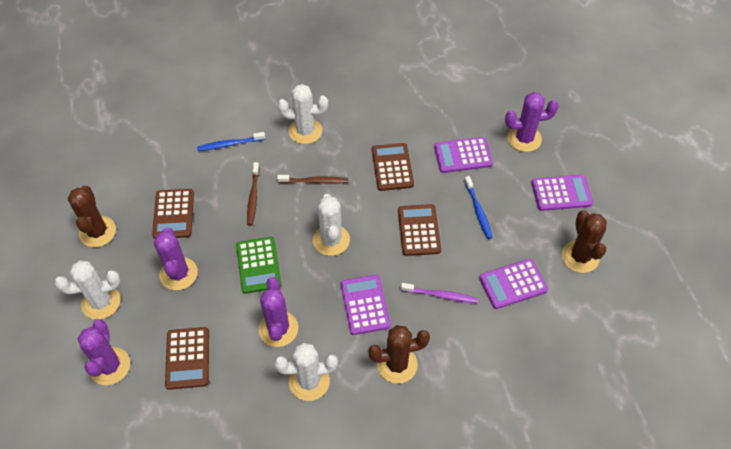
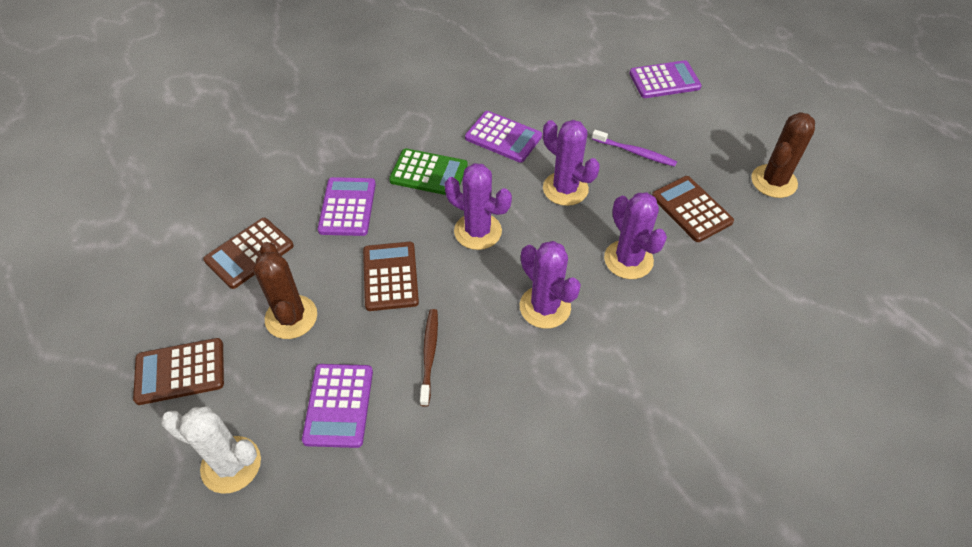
blue toothbrush: [197,132,265,151] [464,176,493,239] = 2 -> none = 0
brown cactus: [68,186,116,247] [368,325,430,383] [562,210,607,273] = 3 -> [253,242,317,339] [751,112,815,198] = 2
brown toothbrush: [247,162,259,226] [277,175,348,184] = 2 -> [420,309,438,407] = 1
white cactus: [54,261,120,319] [274,343,338,401] [277,84,328,144] [313,194,350,256] = 4 -> [161,406,261,494] = 1

